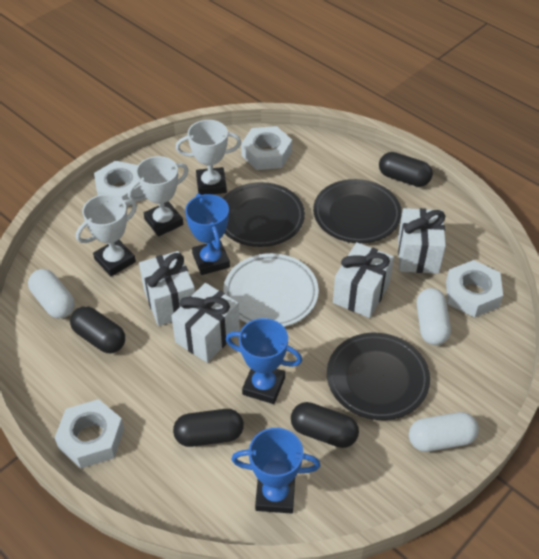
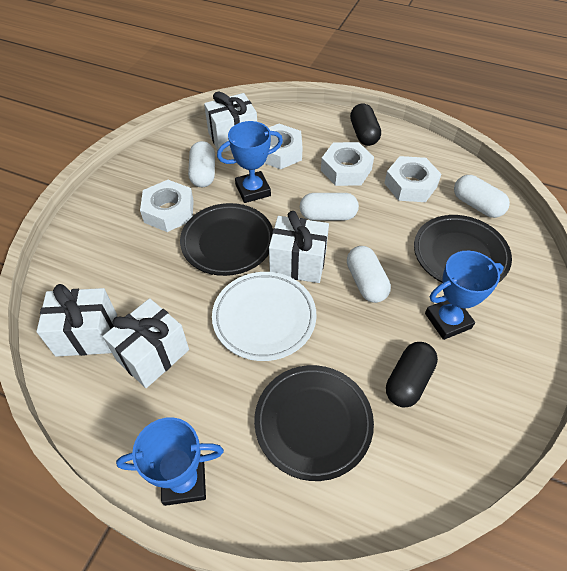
black capsule: [70,306,125,353] [173,409,244,447] [291,402,359,448] [379,152,433,187] = 4 -> [350,103,381,146] [386,342,438,408] = 2
white capsule: [28,269,75,319] [409,412,479,452] [417,288,451,345] = 3 -> [188,141,215,187] [300,193,359,221] [347,246,391,303] [454,175,510,218] = 4
white trophy: [76,194,137,276] [128,156,189,236] [176,120,241,195] = 3 -> none = 0

